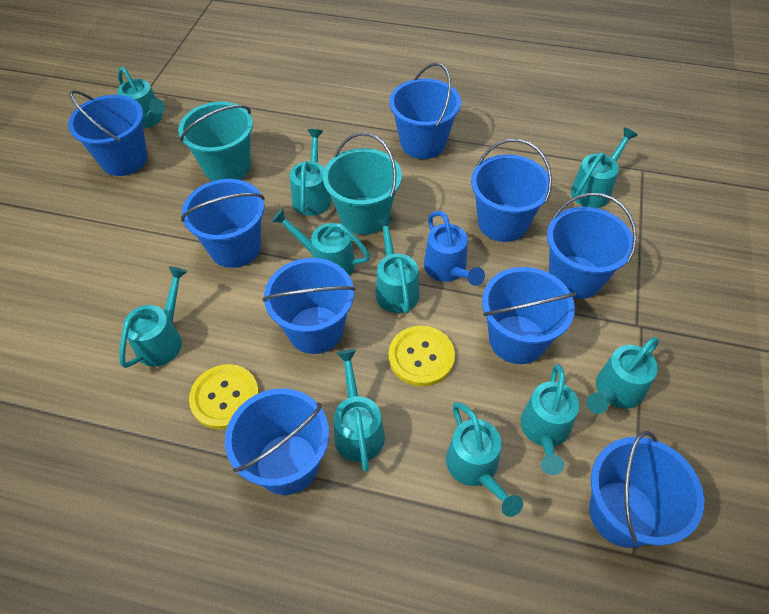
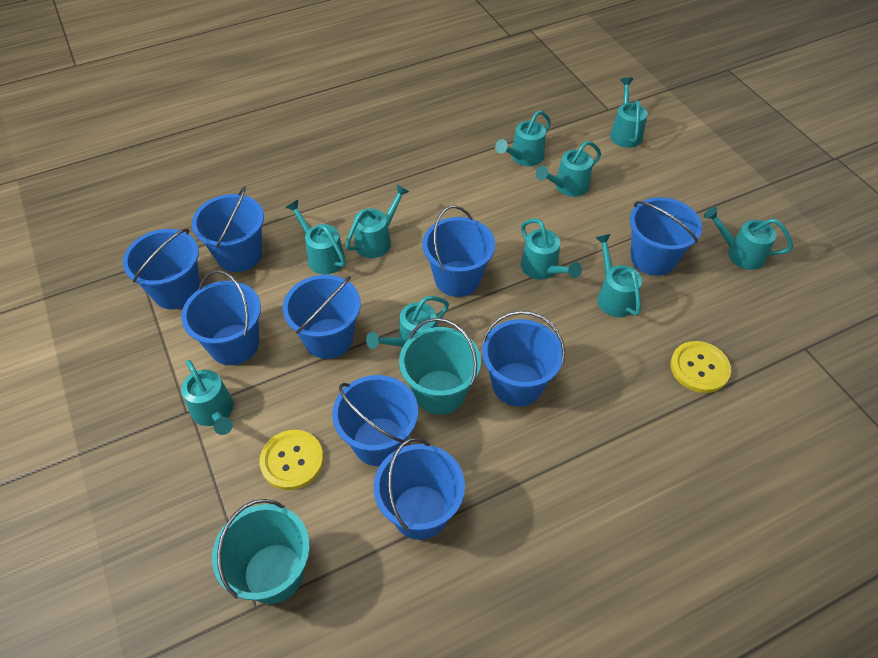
blue watering can: [424,211,485,286] = 1 -> none = 0

